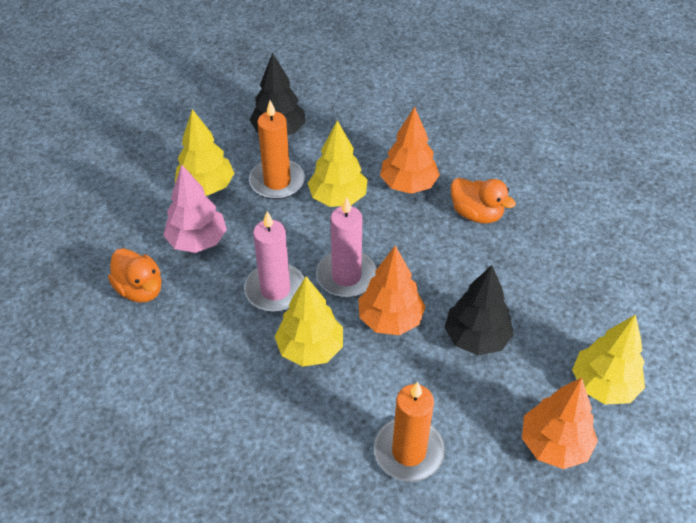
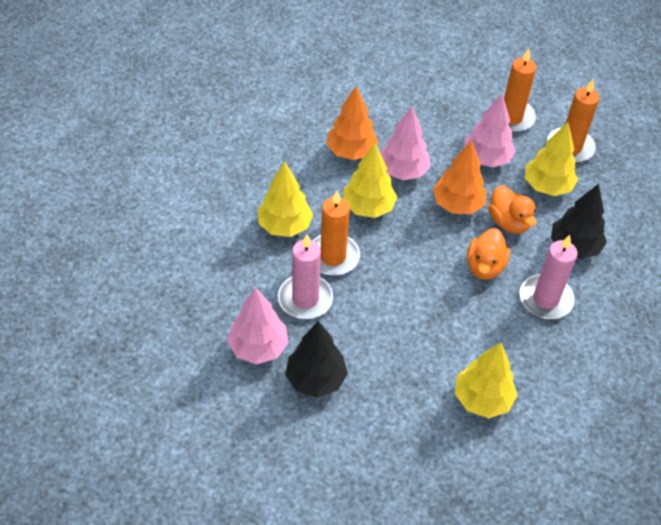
orange candle: [249,101,305,199] [374,382,445,482] = 2 -> [312,191,360,276] [491,49,536,133] [547,79,600,163] = 3
orange tree: [358,245,426,335] [380,107,440,194] [522,378,598,469] = 3 -> [326,86,379,160] [433,140,487,214] = 2
pink tree: [163,164,227,253] = 1 -> [227,288,289,364] [380,106,431,180] [464,94,516,168] = 3

